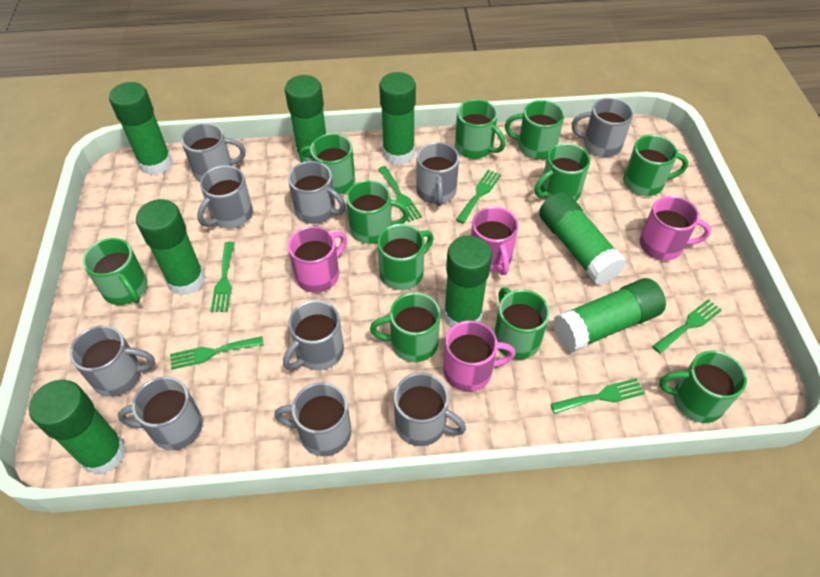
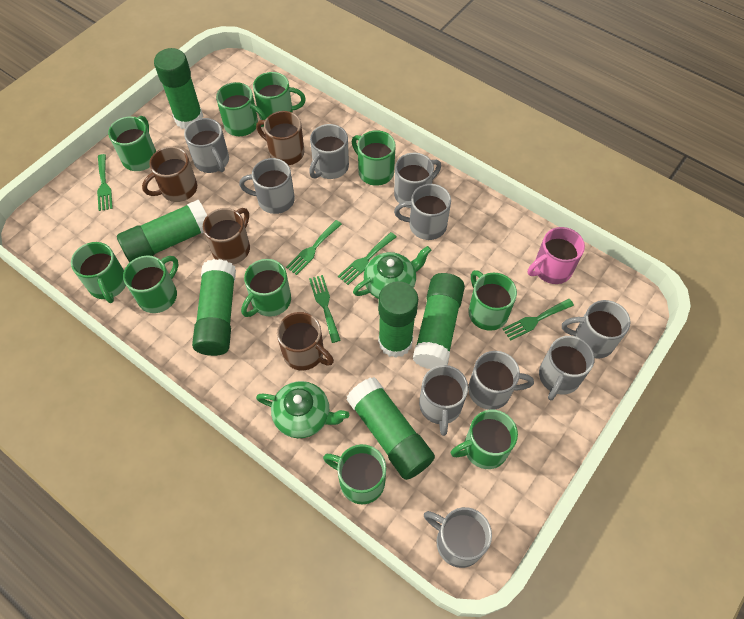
brown mug: none = 0 -> [142,146,197,202] [203,208,250,265] [256,111,304,165] [277,312,334,371] = 4
green fork: [170,336,264,369] [211,242,234,312] [378,166,422,222] [456,170,501,223] [550,378,645,414] [652,299,722,354] = 6 -> [97,154,113,211] [286,220,342,275] [309,275,341,343] [338,232,397,285] [503,299,574,341] = 5
green glue stick: [29,380,126,475] [109,82,173,175] [136,199,205,296] [285,75,326,163] [379,72,416,165] [444,235,492,327] [539,192,627,285] [553,278,666,352] = 8 -> [117,200,207,263] [154,48,203,129] [192,259,236,356] [346,377,435,480] [378,281,418,358] [413,273,465,369] = 6
green mug: [83,238,148,305] [299,134,355,194] [346,180,409,244] [370,292,441,362] [377,224,434,290] [455,99,506,159] [494,287,550,359] [505,100,564,159] [534,143,590,201] [623,135,688,196] [659,350,747,423] = 11 -> [71,242,126,303] [108,116,156,171] [123,256,179,313] [216,82,266,136] [241,259,291,317] [253,72,306,120] [323,444,386,504] [352,130,396,186] [450,410,518,469] [468,270,517,331] = 10
green teapot: none = 0 -> [256,381,349,438] [353,246,431,299] = 2
pink mug: [288,226,347,293] [443,320,515,392] [471,207,518,275] [639,196,711,261] = 4 -> [528,227,585,284] = 1

